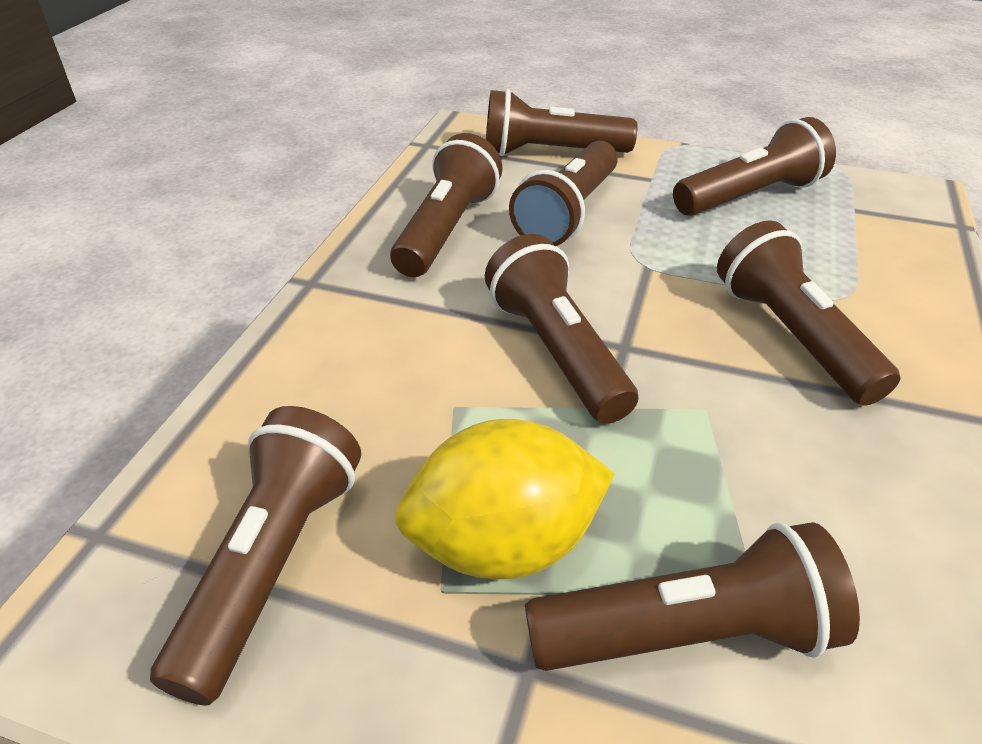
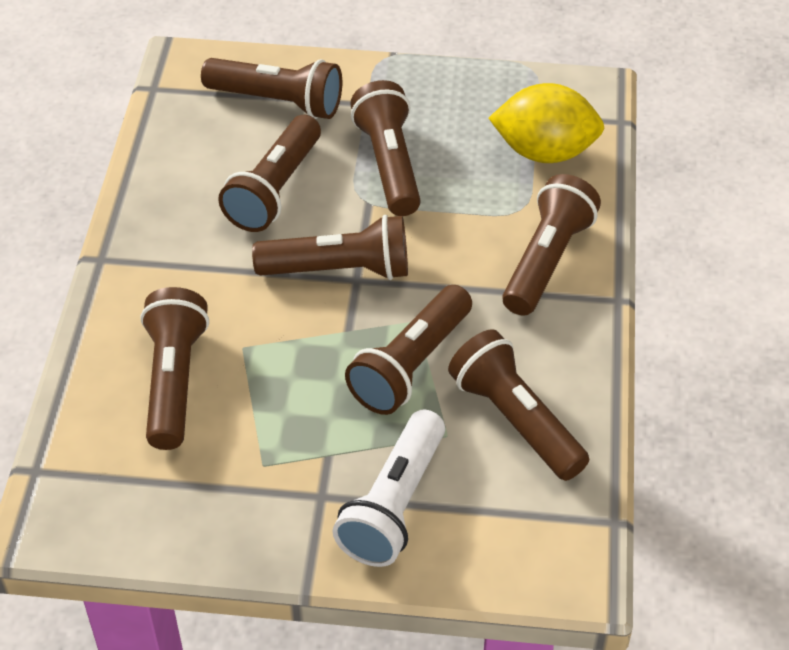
white flashlight: none = 0 -> [332,409,445,567] = 1

